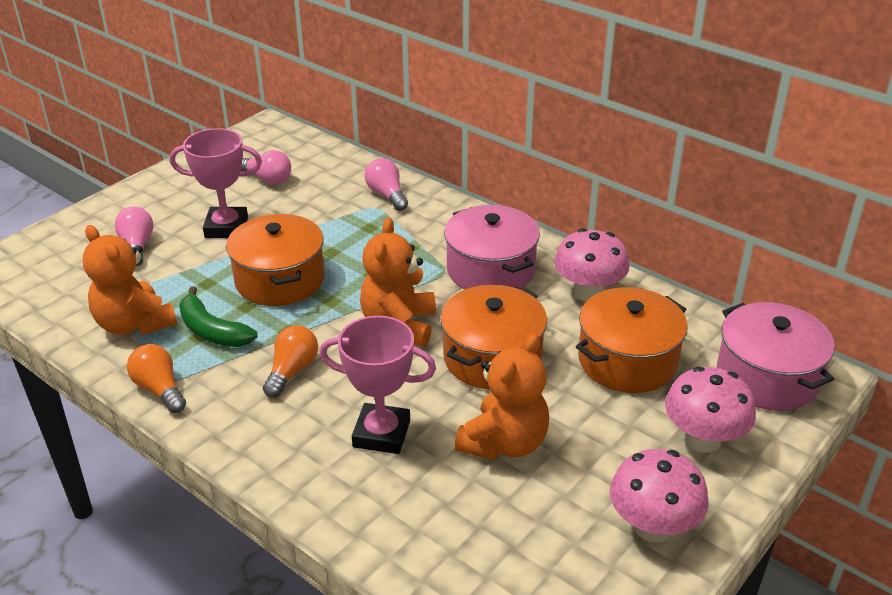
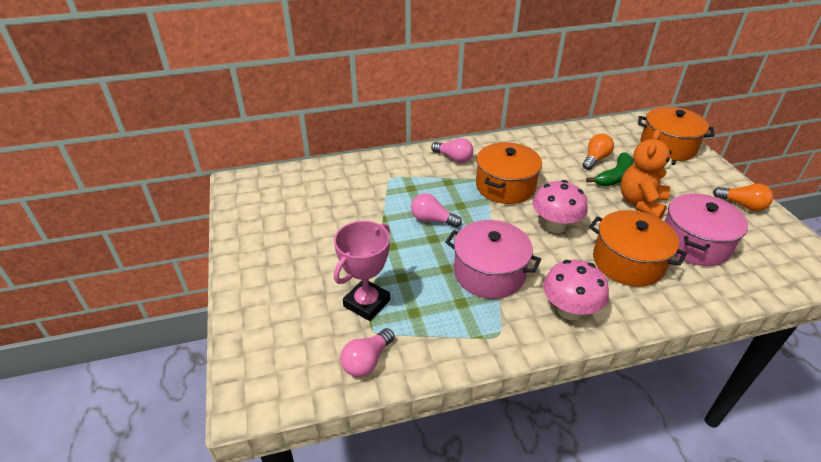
orange teddy bear: [83,225,177,335] [360,217,436,347] [455,334,549,460] = 3 -> [621,130,676,219] = 1
pink mushroom: [554,228,629,302] [610,449,709,542] [665,366,756,453] = 3 -> [533,180,588,233] [543,260,609,320] = 2
pink trophy: [170,128,262,238] [320,316,436,454] = 2 -> [334,221,390,321] = 1

